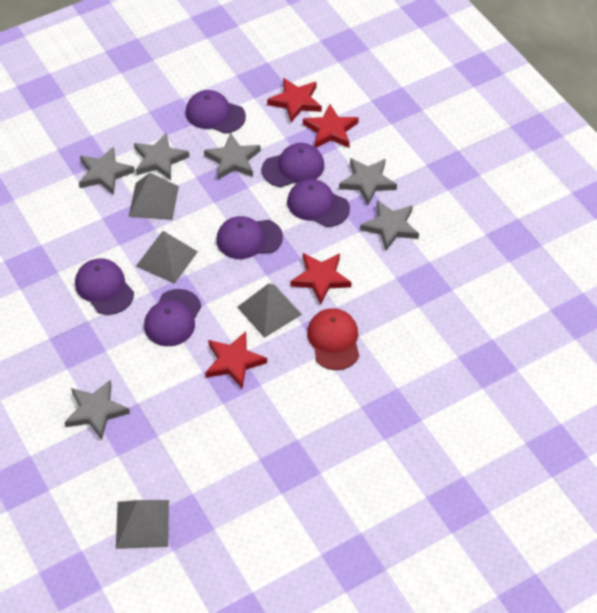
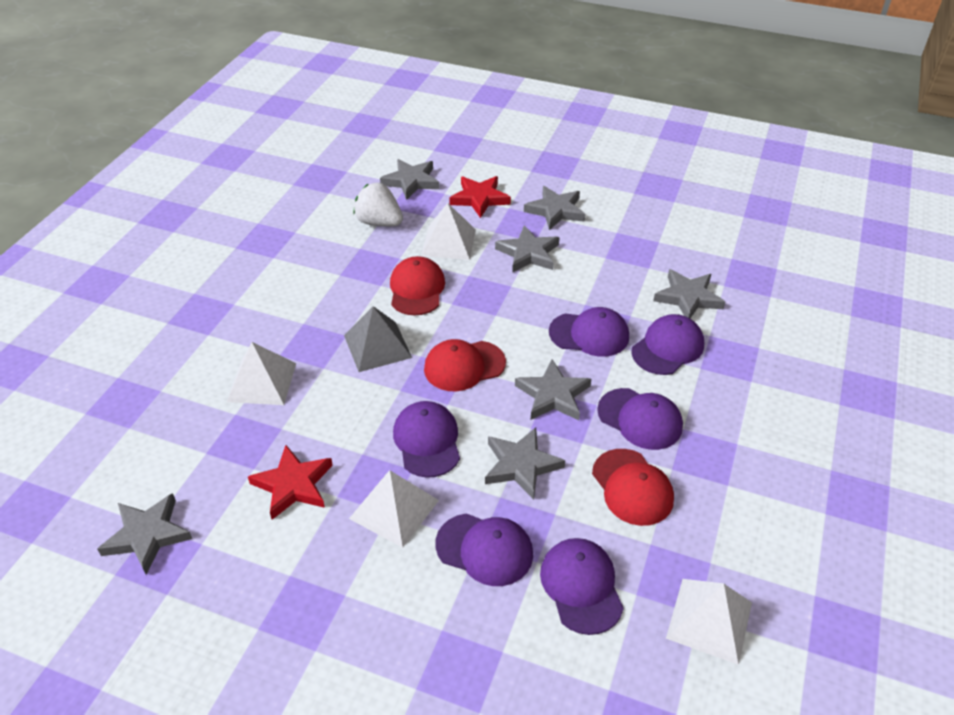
grey pyramid: [116,500,169,549] [129,173,179,220] [136,231,198,284] [237,283,302,338] = 4 -> [344,306,412,372] = 1
grey star: [64,380,130,440] [79,146,135,195] [134,133,189,180] [204,133,261,180] [339,158,397,205] [360,200,419,251] = 6 -> [97,493,192,575] [380,159,439,200] [485,427,565,500] [495,225,560,273] [515,359,591,420] [524,186,585,230] [653,269,725,318] = 7
red cap: [307,308,359,370] = 1 -> [390,256,445,316] [424,339,506,391] [592,449,674,526] = 3
red star: [205,331,267,389] [267,78,322,122] [290,253,352,305] [303,104,359,148] = 4 -> [248,445,333,520] [449,176,511,218] = 2
white pyramid: none = 0 -> [227,342,296,405] [349,470,439,548] [421,203,476,260] [666,579,752,665] = 4
white strawberry: none = 0 -> [353,183,403,226] = 1

